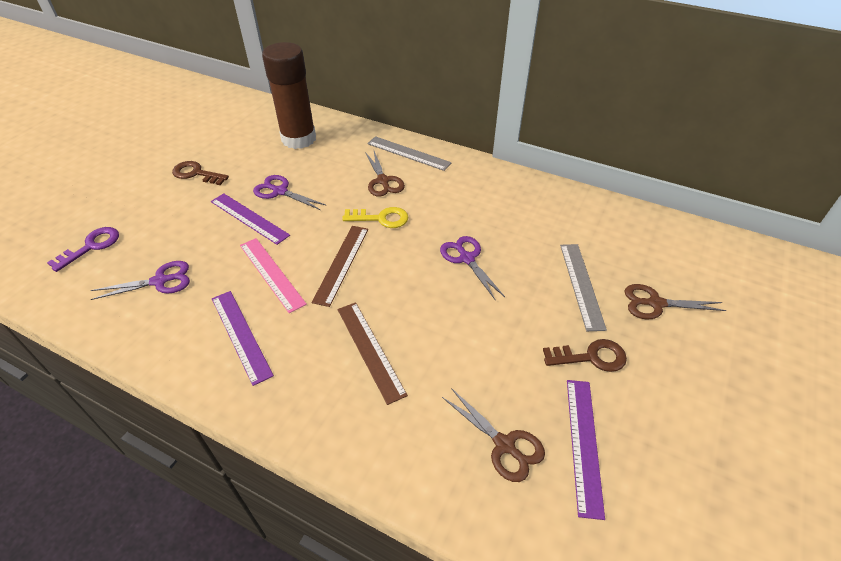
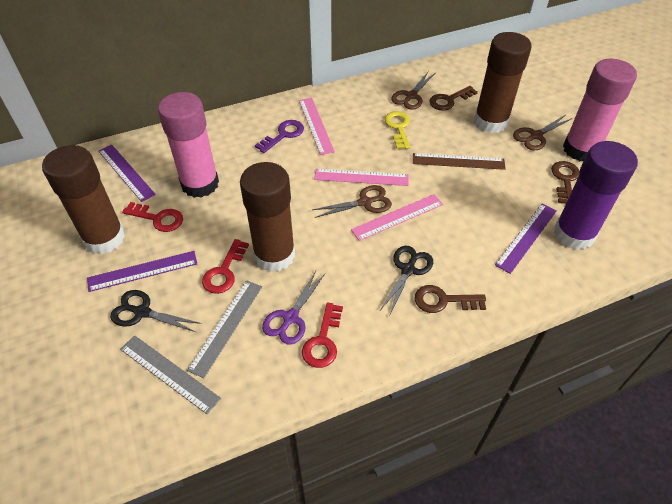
black scissors: none = 0 -> [110,290,202,332] [379,246,433,314] = 2
brown glue stick: [262,42,316,149] = 1 -> [42,145,125,254] [240,162,295,272] [474,32,532,133] = 3
brown key: [172,161,229,185] [543,339,627,372] = 2 -> [414,285,486,313] [429,86,478,110] [551,161,580,204] = 3
brown ruler: [311,226,368,307] [338,302,408,405] = 2 -> [413,153,506,170] = 1
pink glue stick: none = 0 -> [158,92,219,198] [563,59,637,161] = 2
pink ruler: [240,238,307,313] = 1 -> [299,98,335,155] [314,169,409,186] [351,194,443,241] = 3
purple glue stick: none = 0 -> [554,141,638,250] = 1
purple scissors: [91,261,190,300] [253,175,327,210] [440,236,505,301] = 3 -> [262,271,325,345] = 1
red key: none = 0 -> [122,202,183,232] [202,239,249,294] [302,302,343,368] = 3

